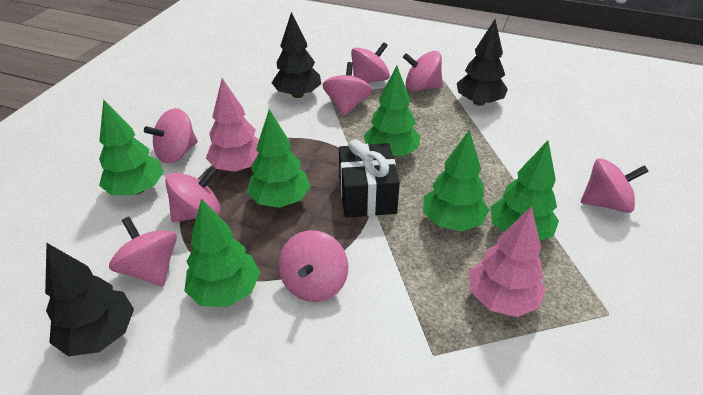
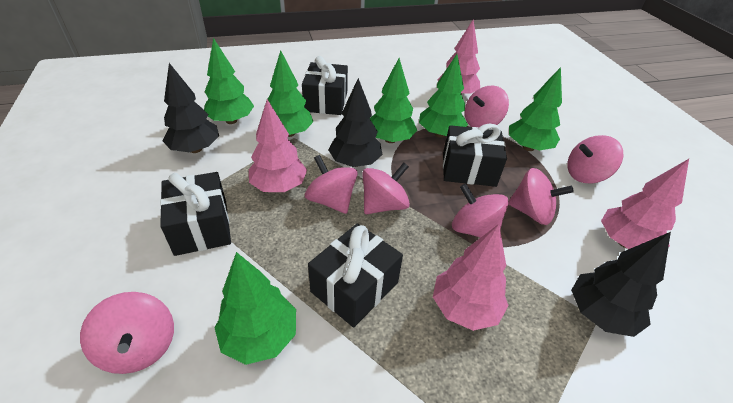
black gift: [339,139,400,218] = 1 -> [160,172,231,256] [302,56,348,115] [308,223,403,328] [443,123,507,187] = 4
pink spinning top: [109,217,177,286] [144,108,198,163] [165,167,221,222] [279,230,348,302] [322,62,372,116] [351,42,390,83] [403,51,443,92] [581,158,649,213] = 8 -> [80,292,174,374] [305,155,358,214] [362,163,410,214] [452,184,508,238] [465,85,509,128] [508,168,574,225] [567,135,623,183] = 7
pink tree: [206,78,259,172] [469,206,546,317] = 2 -> [249,99,307,192] [433,224,509,331] [437,20,480,95] [601,159,689,249] = 4

